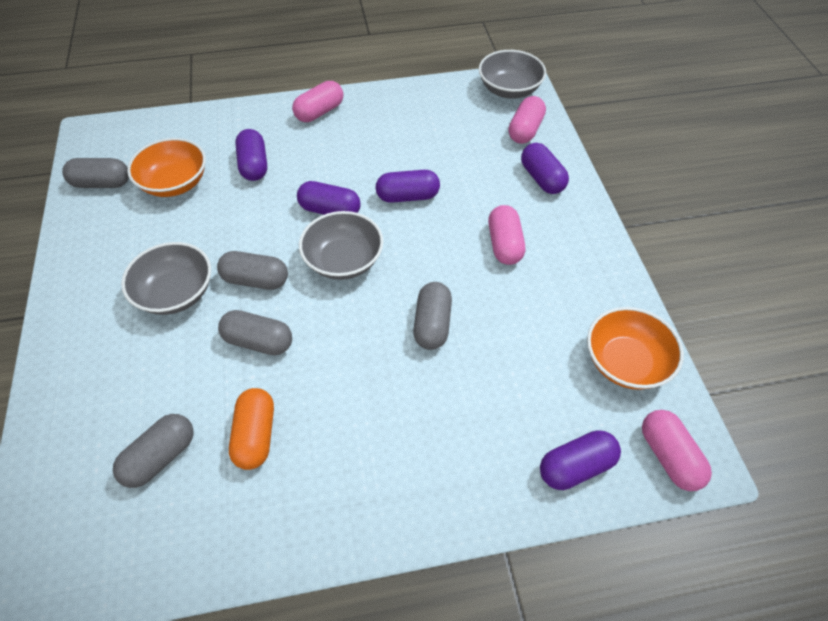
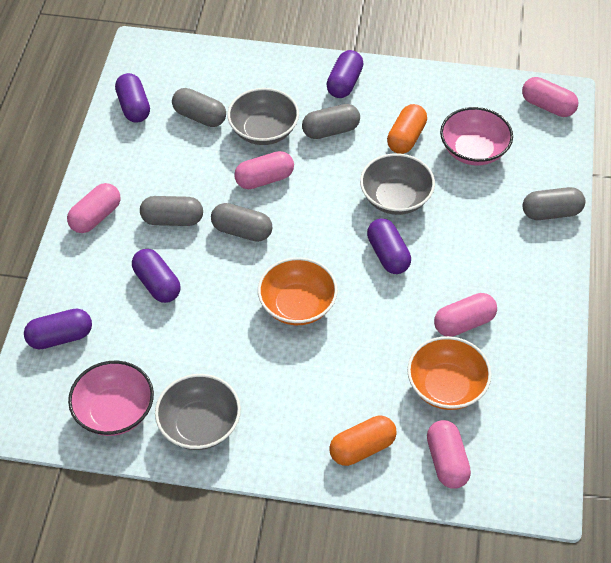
orange capsule: [229,388,274,470] = 1 -> [329,415,397,466] [387,104,427,154] = 2
pink bowl: none = 0 -> [68,361,154,436] [440,107,513,165] = 2
pink capsule: [292,81,343,122] [488,205,525,265] [508,96,546,144] [642,410,712,491] = 4 -> [67,183,120,233] [234,151,294,189] [427,420,471,489] [434,293,497,337] [522,77,578,117] = 5

